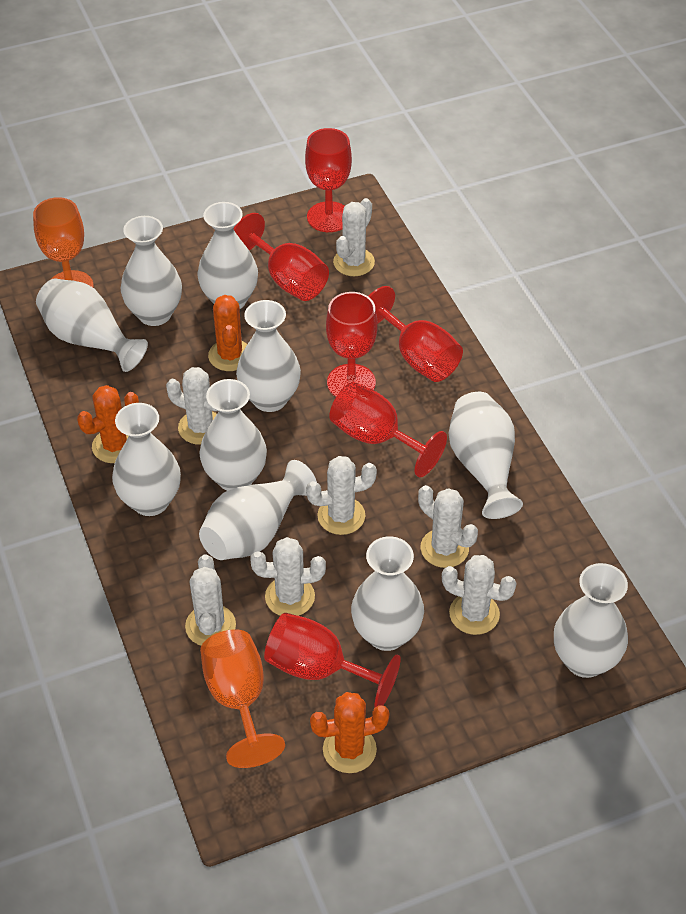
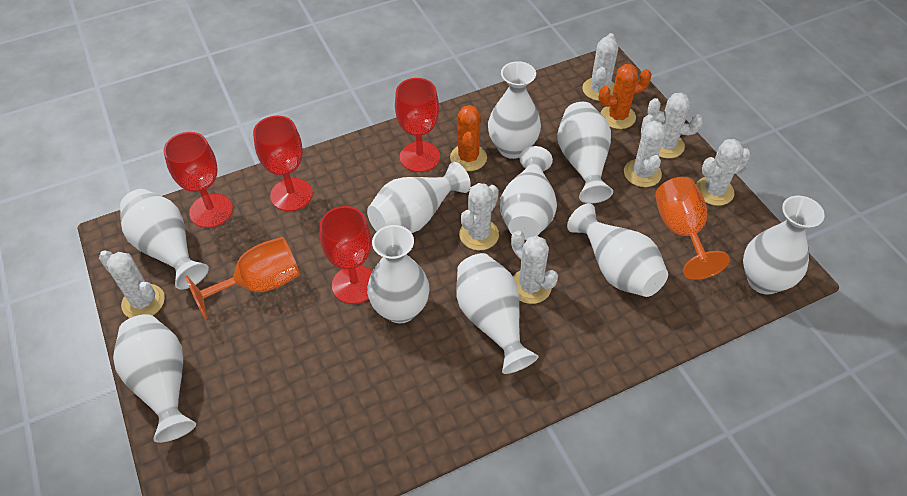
orange cactus: [77,385,139,463] [208,295,247,371] [310,692,390,773] = 3 -> [450,105,487,171] [598,64,652,129] = 2
red goblet: [233,213,329,301] [264,613,401,707] [305,128,352,232] [326,292,377,397] [330,382,447,477] [368,286,463,382] = 6 -> [163,132,233,228] [253,116,313,211] [320,206,373,304] [395,78,440,172] = 4

